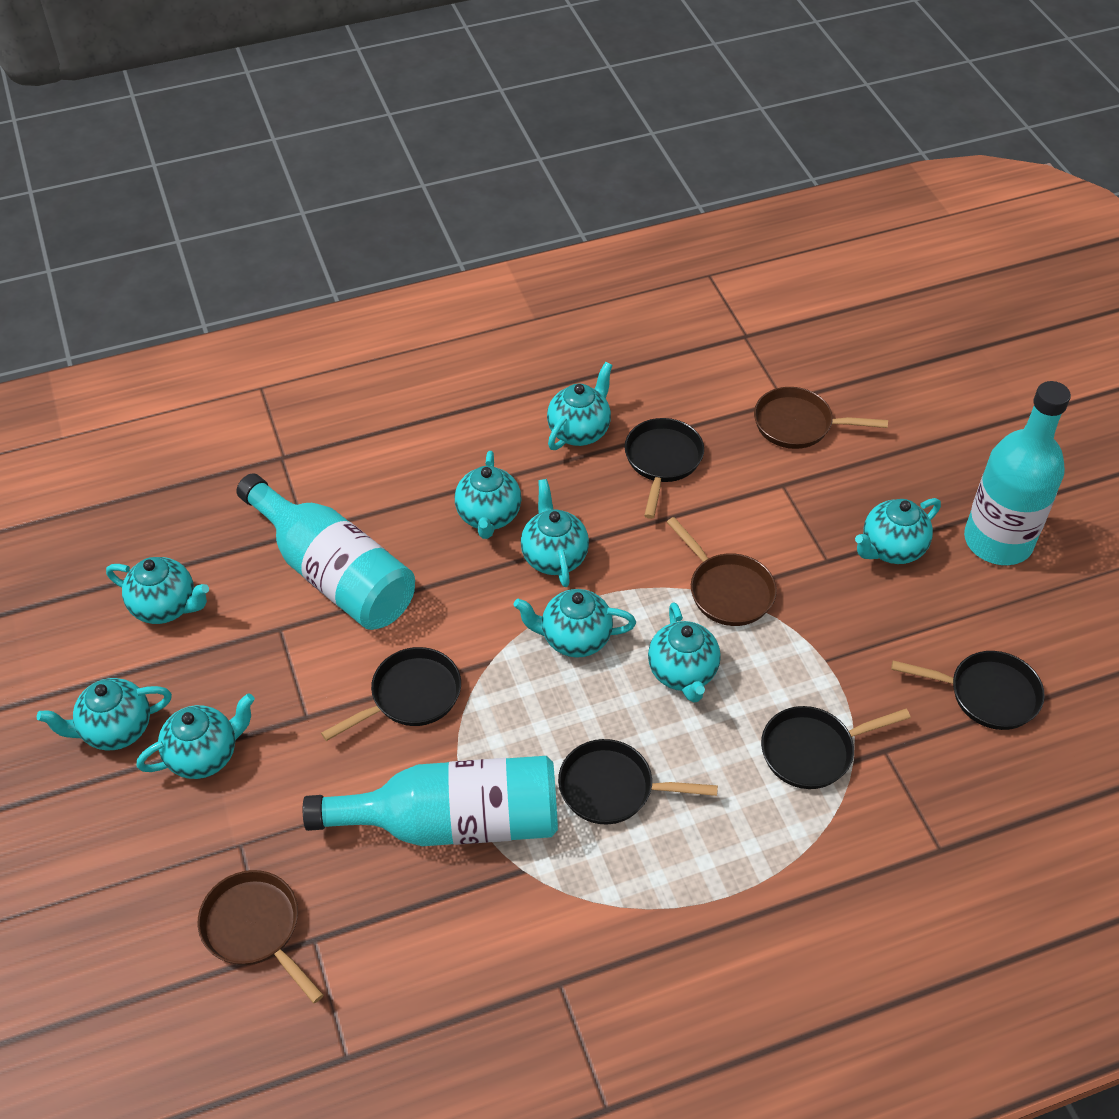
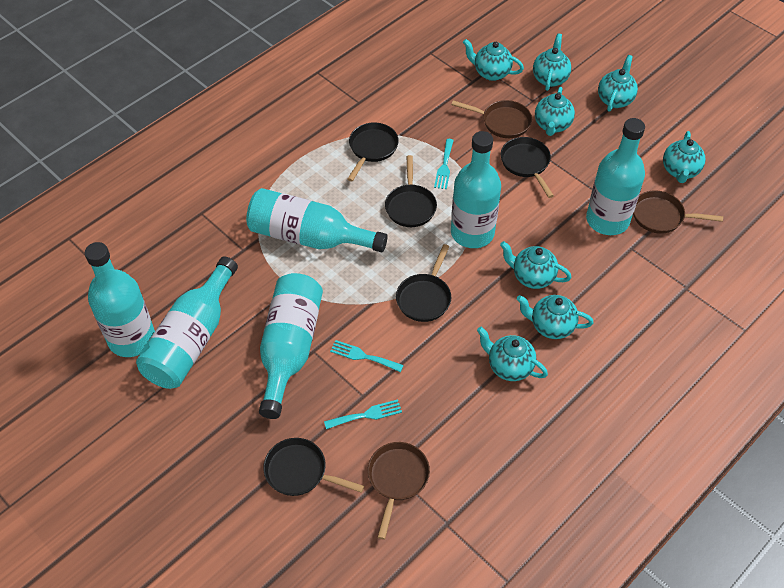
turquoise bottle: [236,473,415,630] [303,756,558,846] [964,381,1071,565] = 3 -> [85,242,155,357] [136,257,238,389] [246,188,388,252] [259,273,323,419] [451,131,501,248] [586,118,645,235] = 6
turquoise fork: none = 0 -> [324,399,402,429] [330,340,404,372] [434,139,454,189] = 3
turquoise teapot: [37,678,172,750] [106,557,209,624] [136,693,255,779] [455,451,521,539] [513,589,636,658] [521,479,589,587] [547,362,612,450] [648,602,721,703] [855,498,941,564] = 9 -> [463,39,524,81] [477,327,548,381] [500,241,571,289] [517,295,594,339] [533,33,571,91] [535,87,575,136] [598,55,638,112] [663,131,705,183] = 8

